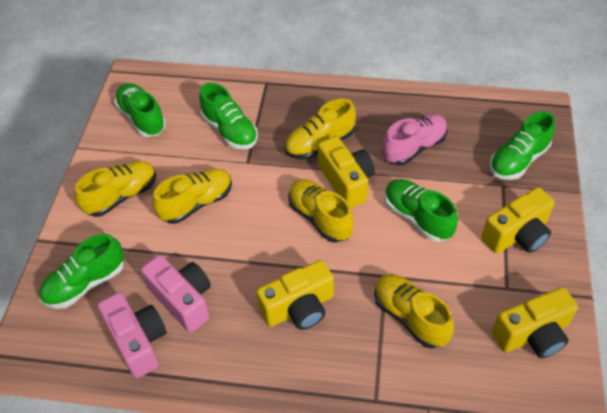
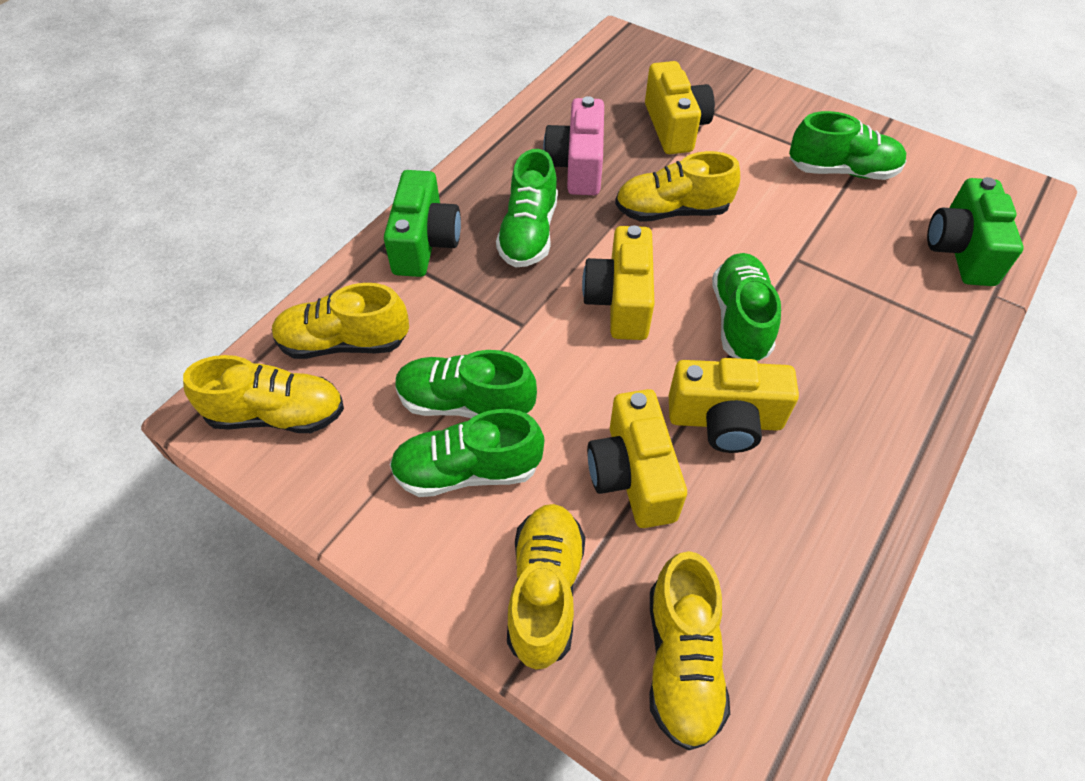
green camera: none = 0 -> [384,170,461,277] [927,177,1024,286] = 2
pink camera: [98,292,167,378] [141,255,211,333] = 2 -> [543,96,604,195] = 1
pink shoe: [382,114,447,165] = 1 -> none = 0

